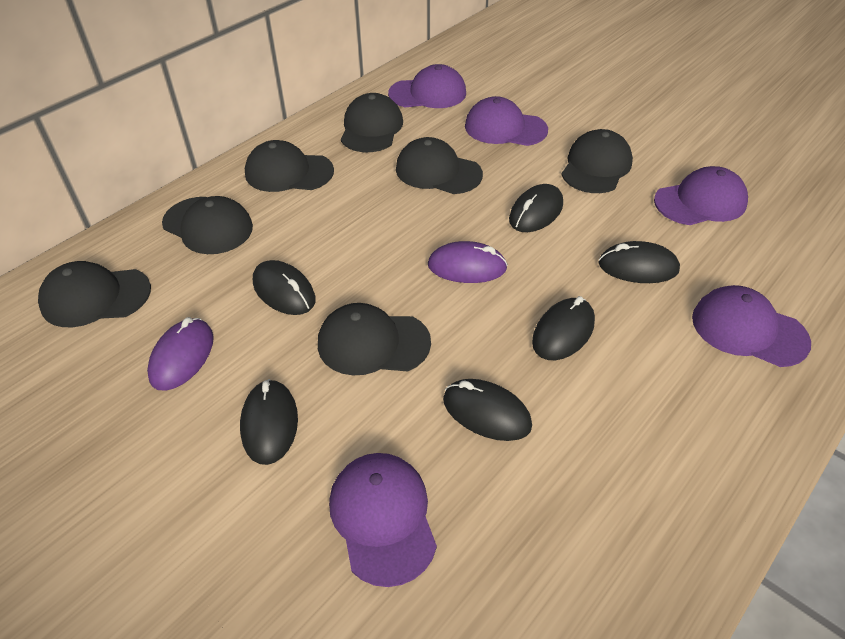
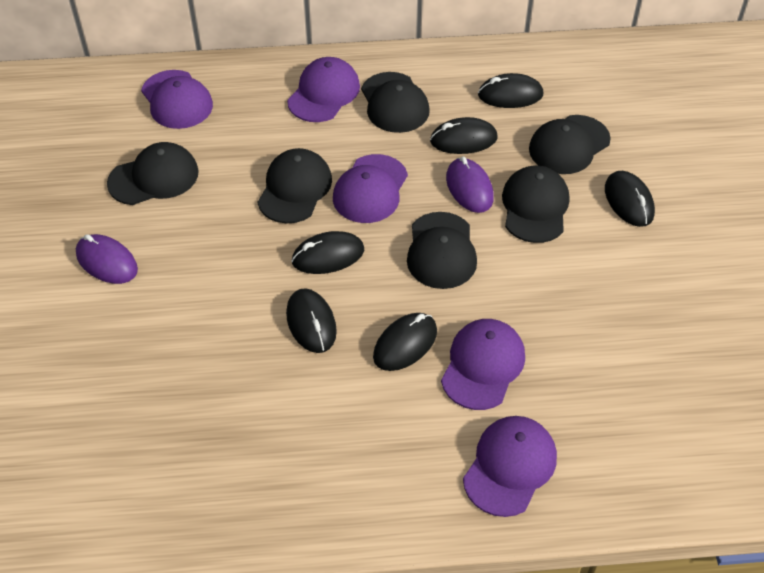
black cap: [38,261,151,327] [162,196,253,254] [245,140,334,192] [318,303,431,375] [341,93,403,152] [396,137,483,194] [561,129,633,193] = 7 -> [107,142,199,205] [257,148,332,224] [361,72,430,133] [407,212,477,289] [502,165,569,243] [529,115,611,174] = 6

